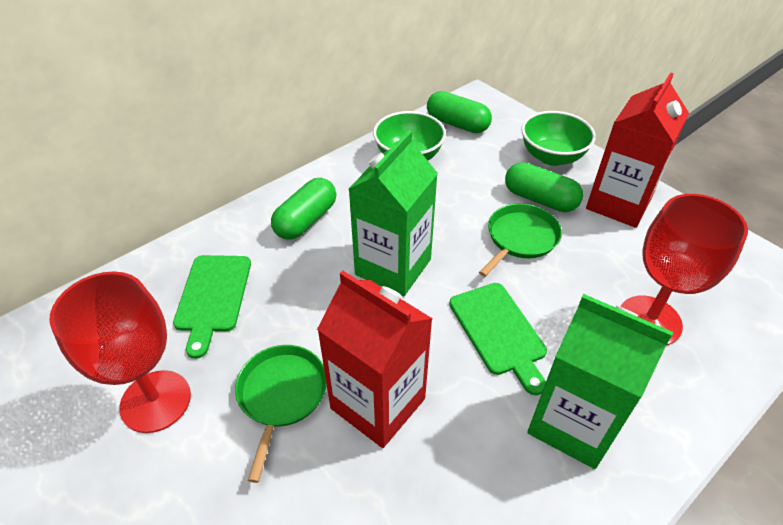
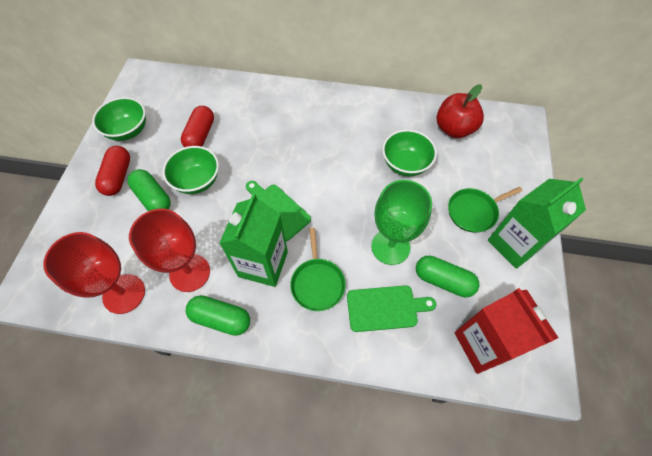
green bowl: [373,111,446,160] [521,111,596,166] = 2 -> [92,97,146,141] [163,146,219,194] [382,130,437,176] = 3
green goblet: none = 0 -> [371,180,432,265] = 1
red apple: none = 0 -> [437,84,484,138] = 1
red capsule: none = 0 -> [95,146,130,196] [181,106,214,147] = 2
red carton: [317,271,433,448] [586,72,689,228] = 2 -> [454,288,558,374] = 1

